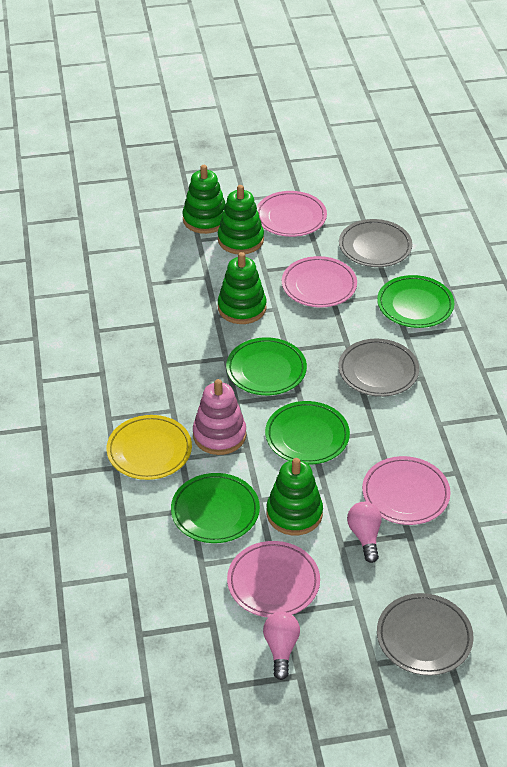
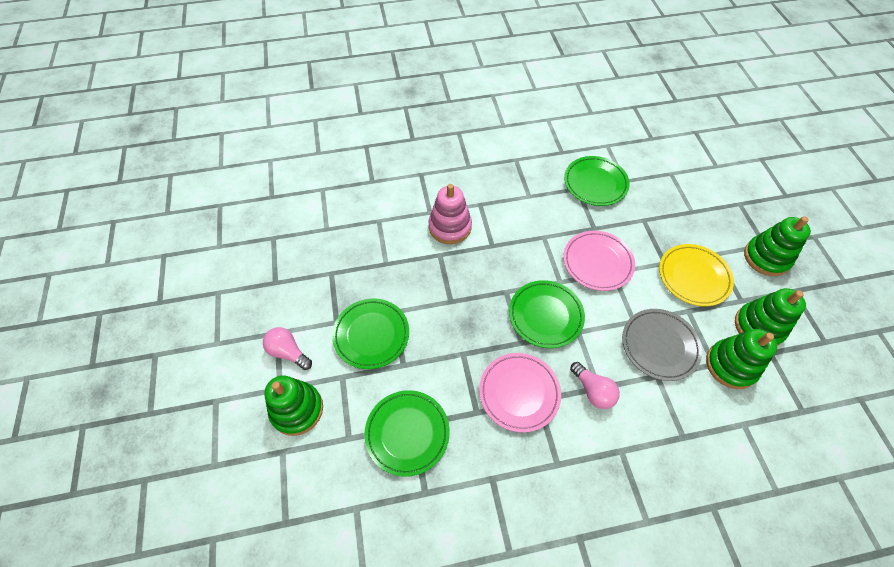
grey plate: [339,219,412,267] [339,339,419,397] [377,593,474,676] = 3 -> [622,309,702,381] = 1
pink plate: [227,541,320,617] [257,191,327,237] [282,256,357,307] [362,456,451,525] = 4 -> [479,353,561,433] [563,231,635,291] = 2

